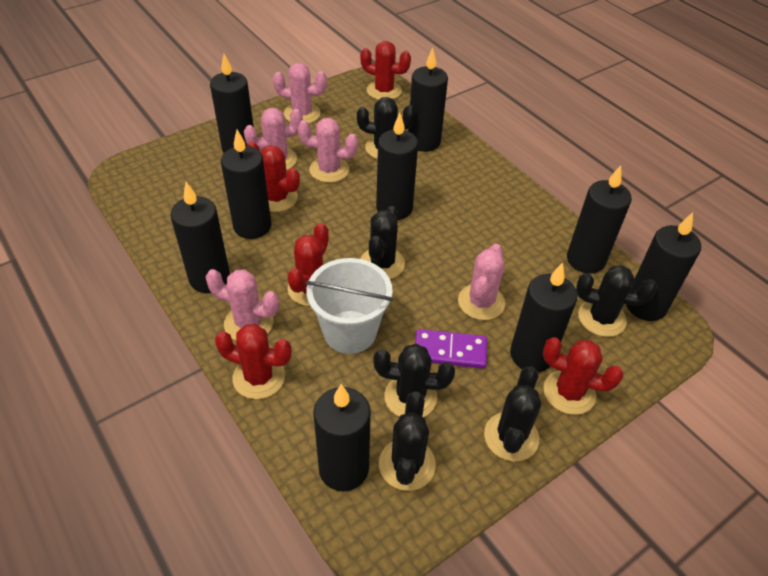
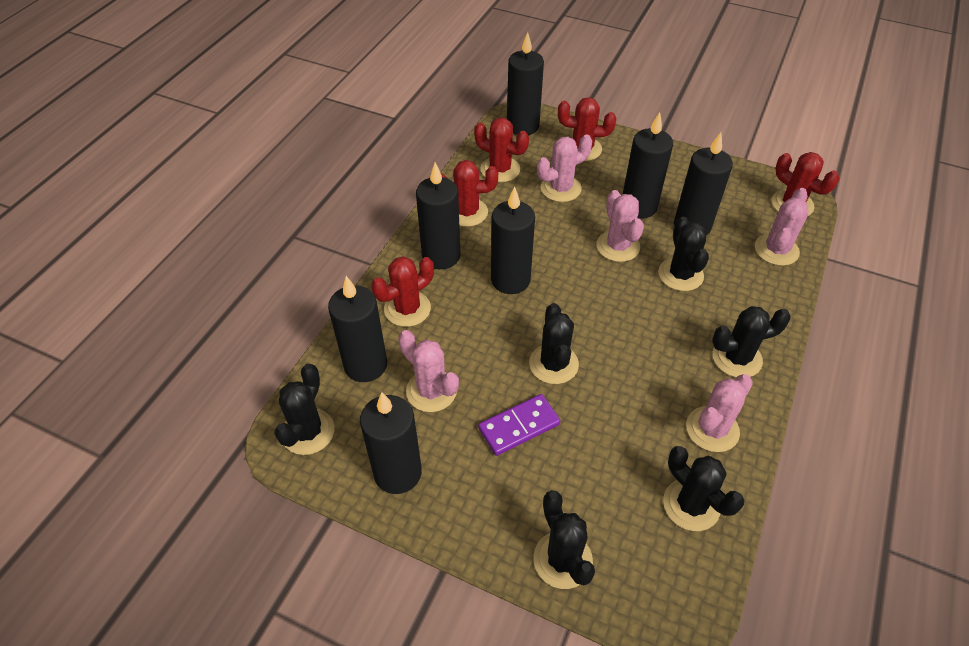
black candle: [170,182,230,293] [210,54,254,153] [221,130,271,239] [313,384,371,491] [376,113,418,220] [408,48,448,152] [510,263,577,372] [567,165,632,273] [626,212,701,321] = 9 -> [328,276,387,382] [360,392,422,494] [416,163,460,269] [491,187,535,294] [507,32,544,135] [623,112,673,219] [674,132,733,235] = 7
white bucket: [305,258,393,354] = 1 -> none = 0

